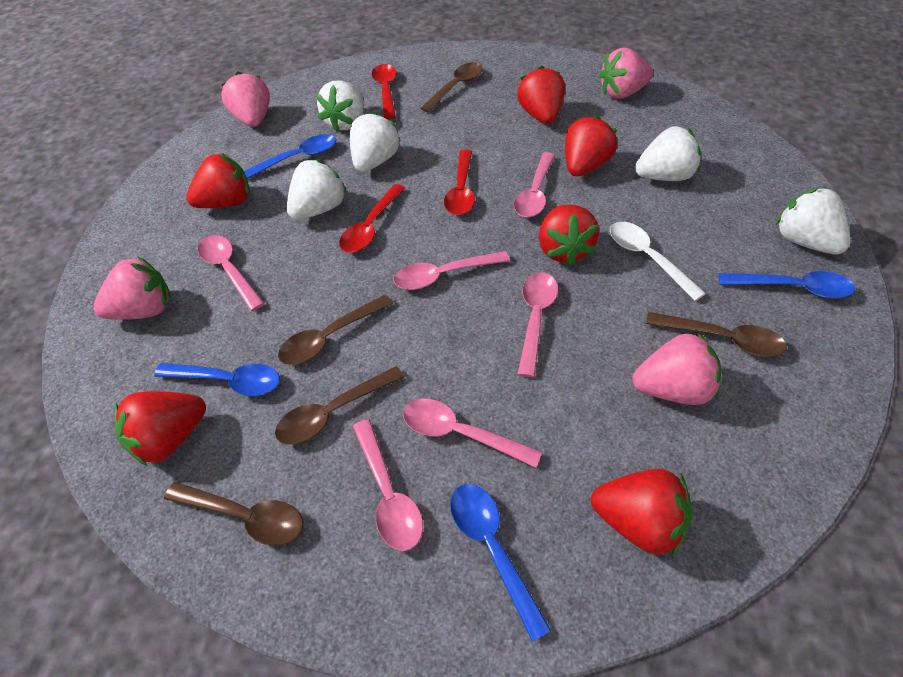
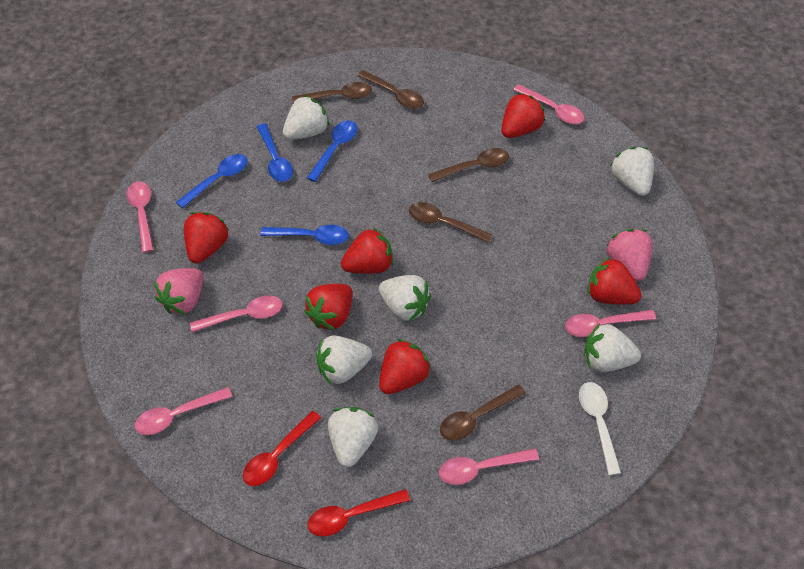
pink strawberry: [94,256,171,320] [221,72,270,127] [599,48,653,99] [632,333,721,405] = 4 -> [154,268,203,314] [606,229,653,281] = 2
red spoon: [339,184,405,253] [372,64,396,120] [444,150,475,215] = 3 -> [243,411,321,486] [307,489,410,536] = 2
white strawberry: [287,159,347,220] [316,81,364,132] [350,111,401,172] [635,126,701,181] [776,188,850,255] = 5 -> [283,95,330,140] [316,335,372,384] [328,407,378,467] [379,275,431,322] [584,323,641,372] [610,147,654,196] = 6

